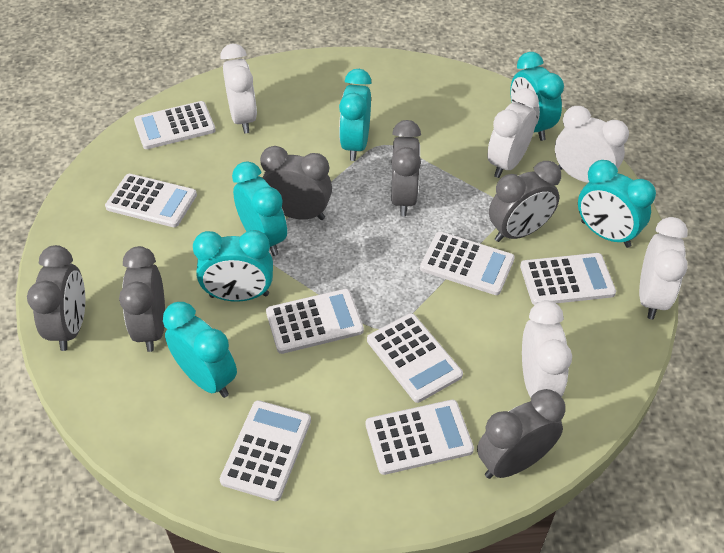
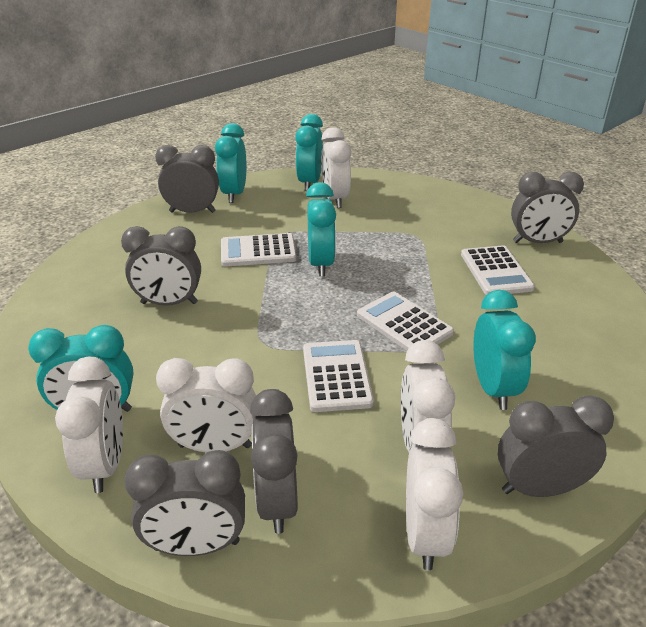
turquoise clock: [163,302,237,398] [193,230,273,302] [232,161,287,256] [339,69,372,161] [510,52,564,141] [578,160,656,248] = 6 -> [28,325,134,412] [215,123,247,203] [295,114,323,191] [306,182,336,276] [473,290,536,410] = 5
white calculator: [105,174,197,227] [134,101,216,149] [220,400,311,501] [266,289,364,354] [366,400,474,475] [367,313,463,403] [420,232,515,295] [520,253,616,305] = 8 -> [221,233,297,267] [303,340,374,412] [357,291,454,351] [461,245,535,295] = 4

